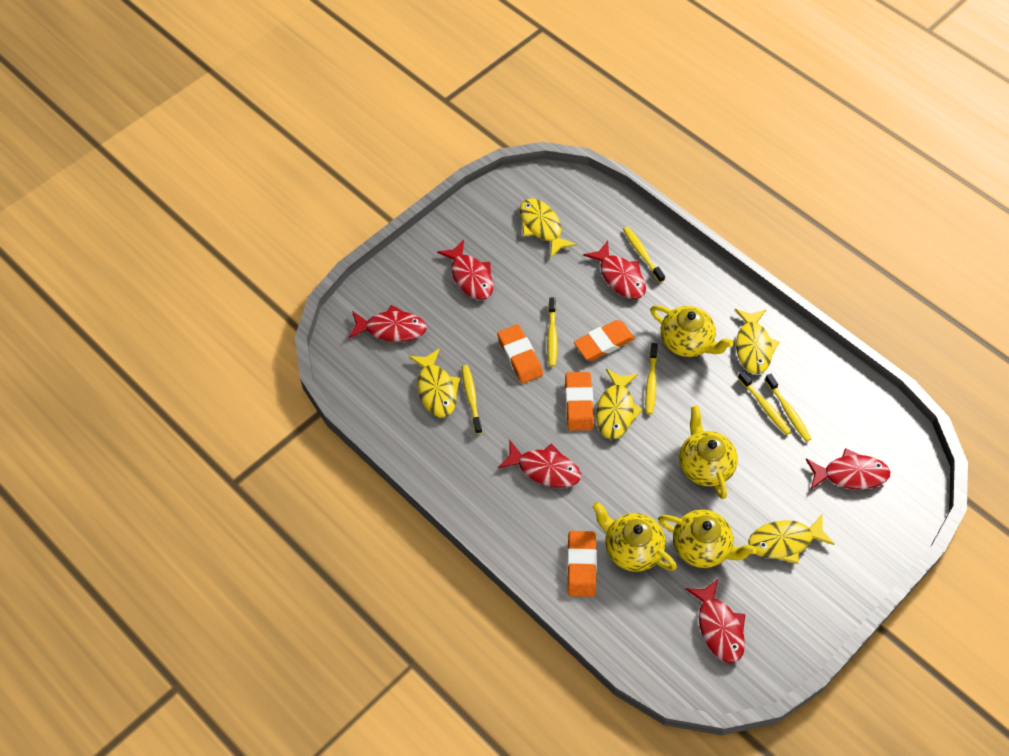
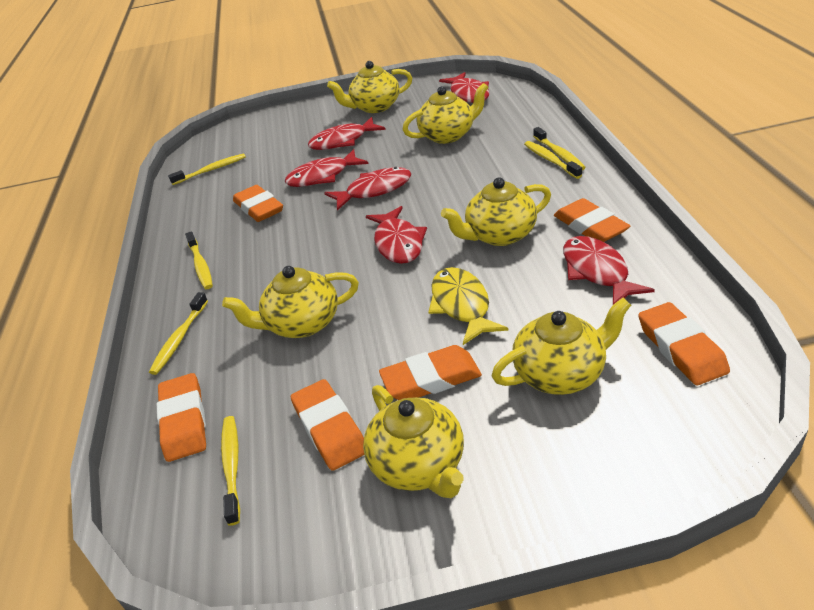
orange eraser: [497,324,543,384] [565,372,594,431] [567,531,597,597] [574,320,635,361] = 4 -> [157,373,206,462] [233,185,283,222] [291,379,364,471] [379,345,482,400] [554,198,630,242] [638,302,730,385] = 6
yellow fish: [409,348,460,417] [520,198,577,257] [596,369,643,439] [735,309,779,374] [748,514,835,564] = 5 -> [428,267,508,345] = 1
yellow teapot: [592,502,677,572] [650,305,734,357] [658,509,757,568] [679,406,738,499] = 4 -> [222,266,359,338] [327,61,412,113] [363,385,464,498] [402,83,489,144] [441,177,551,246] [492,298,631,395] = 6

